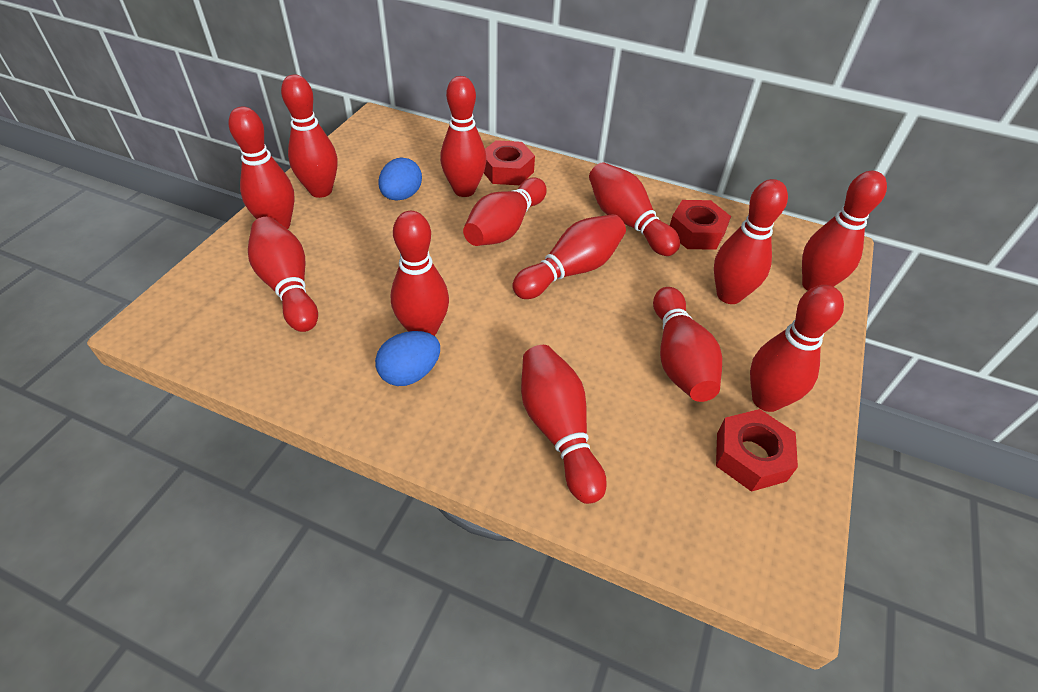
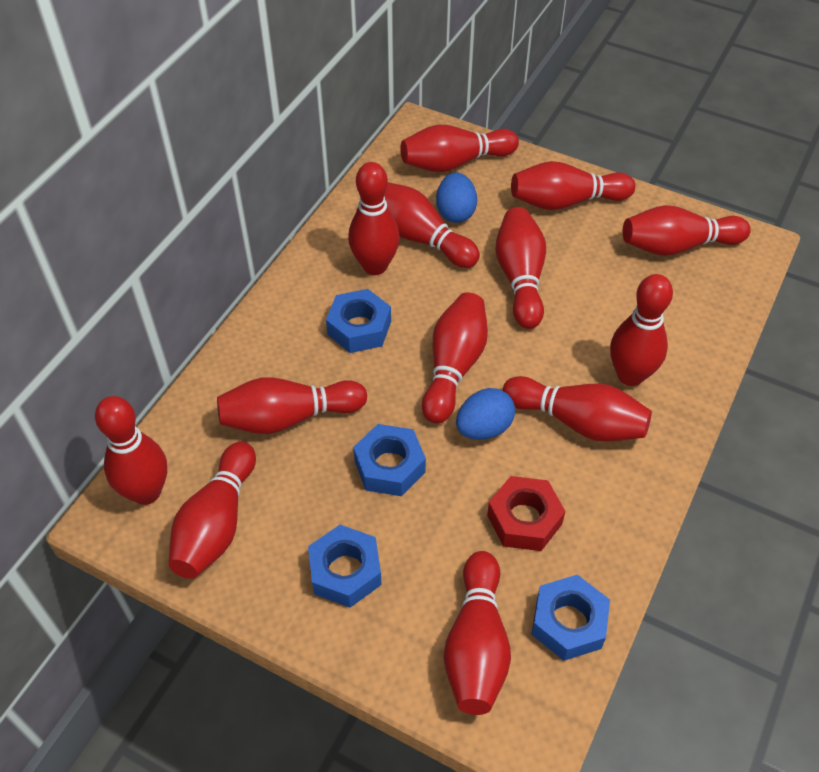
blue nut: none = 0 -> [308,525,382,608] [326,289,391,353] [353,424,426,496] [531,575,610,661] = 4
red nut: [484,140,535,185] [670,200,731,250] [716,409,798,492] = 3 -> [487,476,566,551] = 1

